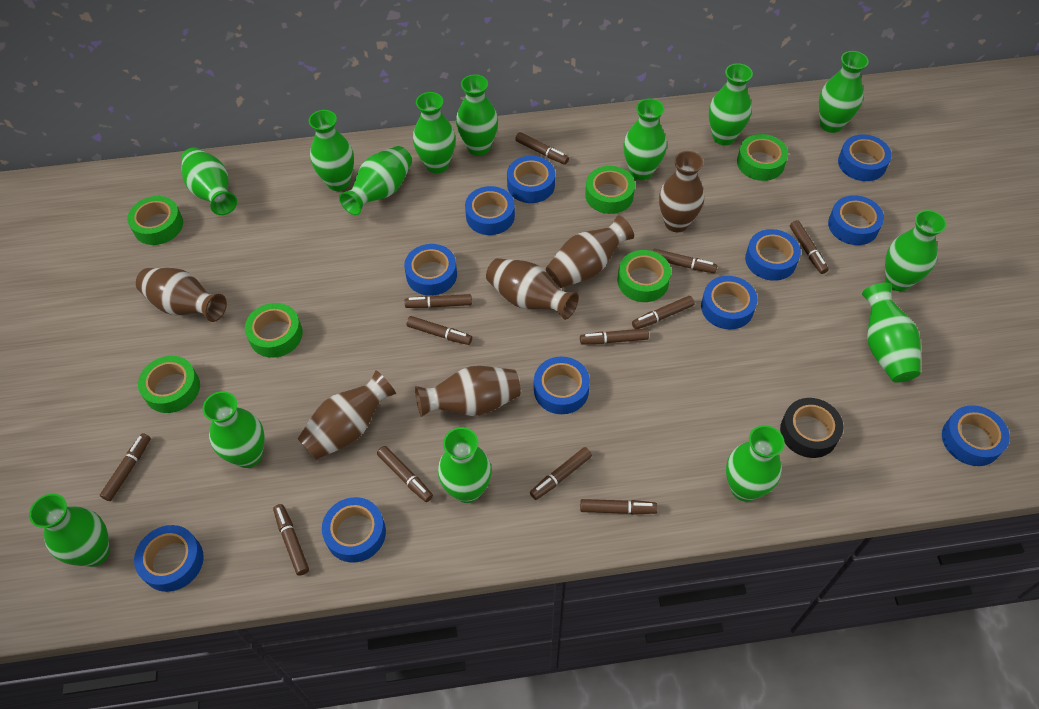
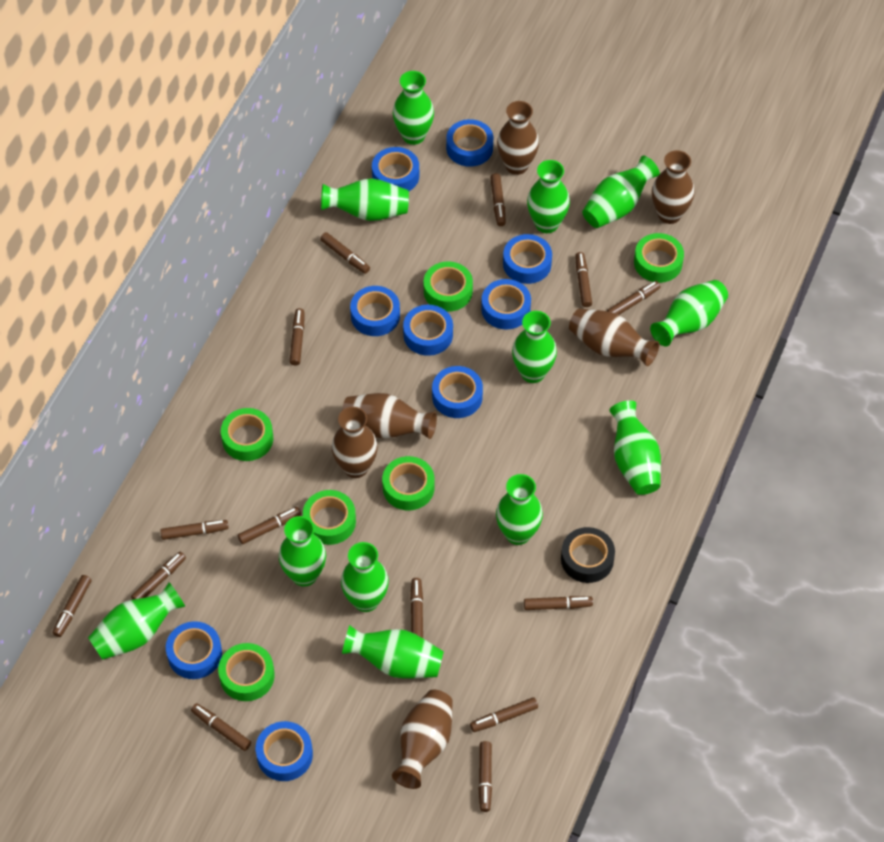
blue tape: [134,525,204,592] [322,497,386,563] [404,244,457,296] [465,186,515,235] [507,156,555,203] [534,356,590,414] [701,276,757,329] [745,229,801,281] [828,195,884,245] [838,135,892,181] [942,405,1010,466] = 11 -> [166,621,222,679] [256,721,313,781] [350,286,400,336] [372,147,419,191] [403,305,453,356] [432,366,483,418] [446,119,493,167] [481,279,531,330] [503,234,552,284] = 9
brown marker: [100,433,151,501] [273,504,309,576] [377,446,433,502] [404,294,472,308] [407,316,472,345] [515,132,569,165] [530,447,592,500] [580,328,649,345] [580,499,658,515] [632,296,694,329] [653,249,717,273] [790,220,829,274] = 12 -> [53,575,92,637] [131,552,186,600] [160,520,229,540] [191,703,251,751] [238,507,301,544] [290,308,304,366] [320,232,370,274] [410,578,423,638] [470,697,538,732] [478,741,492,812] [490,173,506,226] [524,596,593,610] [575,252,592,307] [607,281,661,315] = 14
green vase: [29,494,110,567] [181,147,237,215] [202,391,265,468] [309,110,354,191] [339,146,412,215] [413,92,455,173] [438,427,492,503] [456,74,498,156] [623,98,667,180] [709,63,753,145] [726,425,785,502] [819,51,869,133] [862,283,921,383] [885,210,947,291] = 14 -> [88,582,185,660] [279,516,326,587] [321,178,409,221] [341,542,389,612] [342,625,444,679] [393,71,434,145] [496,474,543,545] [512,311,557,383] [527,160,570,233] [582,156,660,228] [609,400,661,495] [650,280,728,346] = 12

